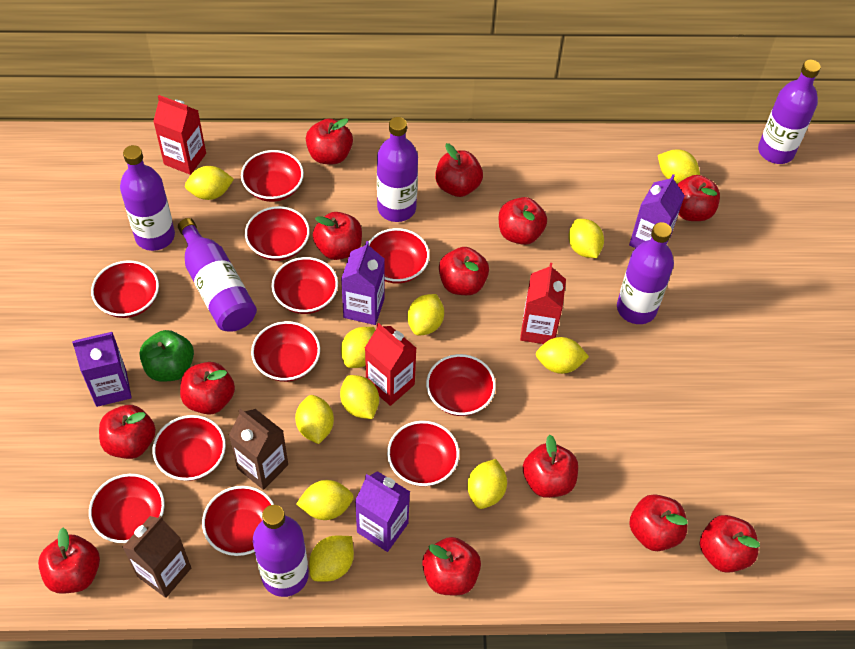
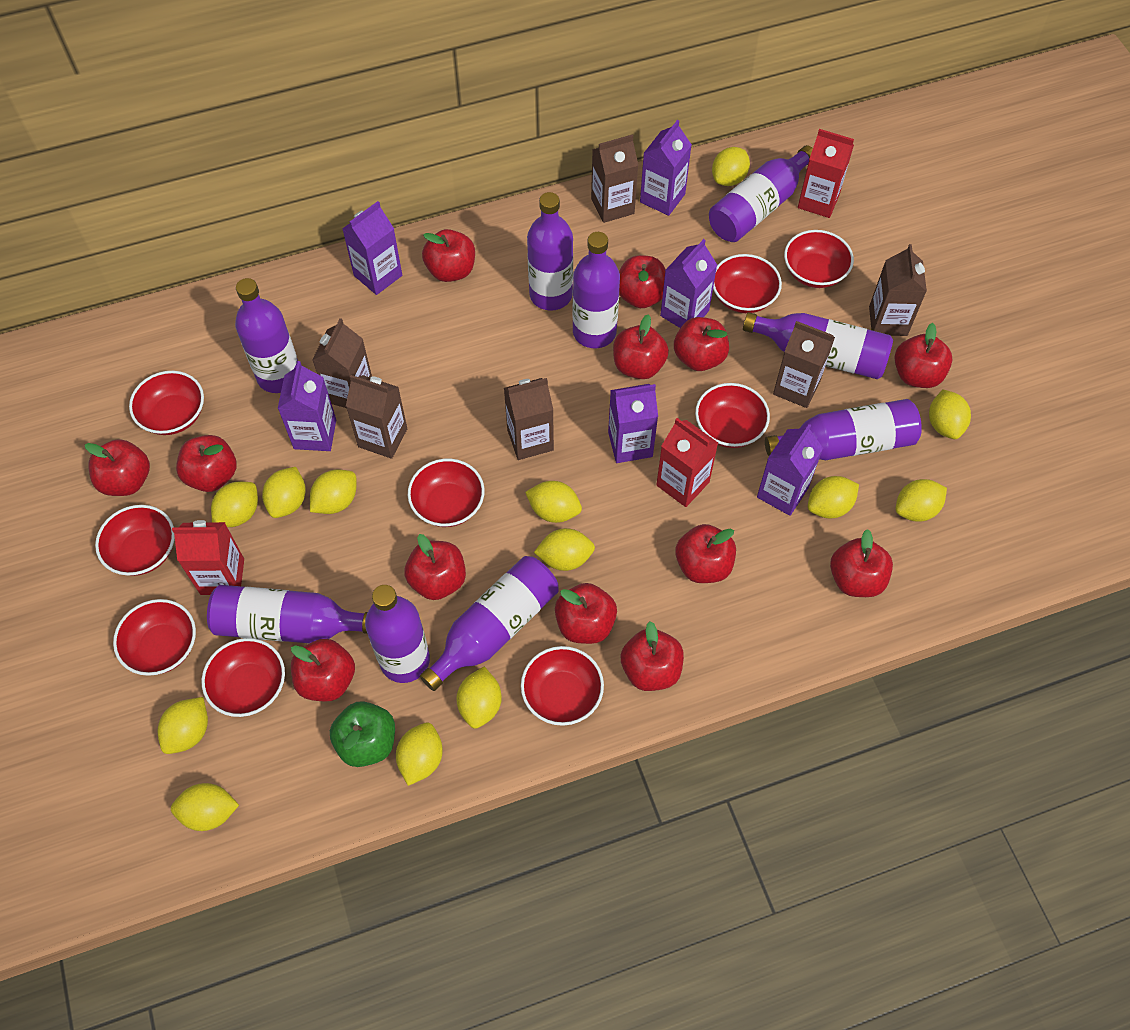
brown carton: [123,516,191,598] [229,409,288,490] = 2 -> [312,318,372,408] [346,375,407,459] [504,378,554,460] [591,134,638,223] [773,321,835,408] [869,244,927,336] = 6
purple bottle: [120,145,175,251] [178,218,257,332] [253,505,309,597] [377,117,418,222] [617,222,674,324] [758,60,821,164] = 6 -> [207,585,368,643] [235,278,298,393] [365,585,430,683] [420,556,559,691] [527,192,573,311] [572,232,620,348] [709,145,813,242] [743,312,893,379] [765,399,922,460] = 9
purple carton: [72,332,132,407] [341,241,385,325] [355,471,410,552] [629,174,685,248] = 4 -> [278,361,336,451] [342,201,402,295] [608,384,658,463] [640,120,692,216] [660,239,717,328] [757,424,823,516] = 6
red bowl: [89,474,165,543] [91,260,159,318] [153,415,226,481] [202,486,274,556] [241,150,304,202] [245,206,310,261] [251,321,320,382] [272,257,338,314] [369,228,430,283] [387,421,459,486] [426,354,496,416] = 11 -> [95,505,175,576] [113,599,196,676] [129,371,204,435] [202,638,285,717] [408,459,485,527] [521,646,604,726] [695,383,770,448] [713,254,782,313] [784,230,854,288] = 9
yellow lemon: [185,166,234,200] [295,395,334,444] [296,480,354,520] [309,536,354,582] [340,375,379,419] [341,327,375,368] [407,294,444,336] [467,459,507,509] [536,337,589,374] [568,219,604,258] [658,149,700,183] = 11 -> [158,697,208,754] [171,783,239,831] [211,482,258,527] [262,467,306,518] [310,469,357,514] [396,723,443,786] [456,667,502,729] [525,481,582,523] [534,528,595,571] [712,147,750,186] [808,476,859,518] [896,479,947,522] [929,389,971,439] = 13

